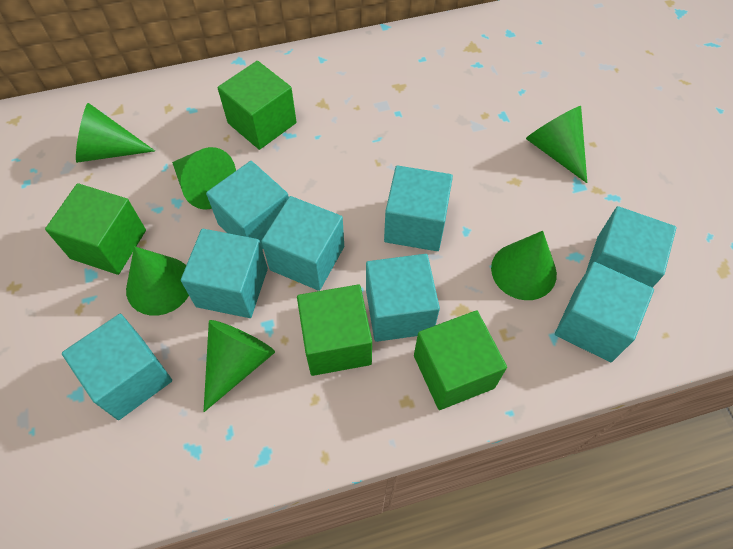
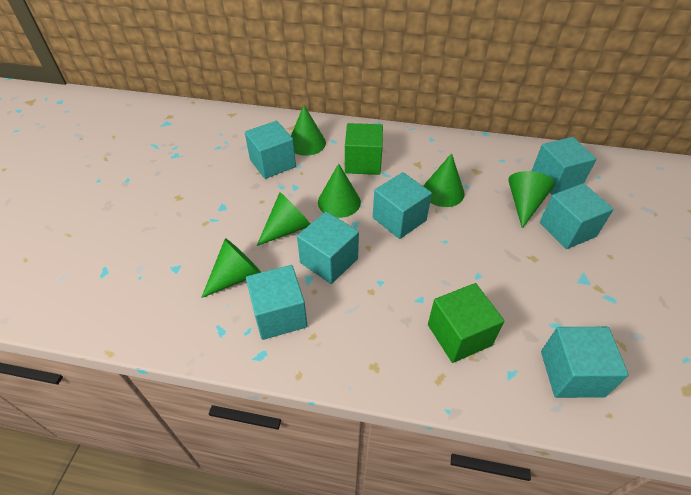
green cube: [45,183,146,275] [218,61,296,150] [297,285,372,376] [414,310,507,410] = 4 -> [345,123,383,175] [428,283,505,363] = 2
turquoise cube: [62,314,172,420] [181,229,268,318] [206,161,289,250] [261,196,344,291] [366,254,440,342] [384,166,453,251] [555,262,654,362] [586,206,676,288] = 8 -> [245,121,296,179] [246,265,307,340] [297,212,359,284] [373,172,432,239] [532,137,597,195] [540,183,614,249] [541,327,629,398] = 7

